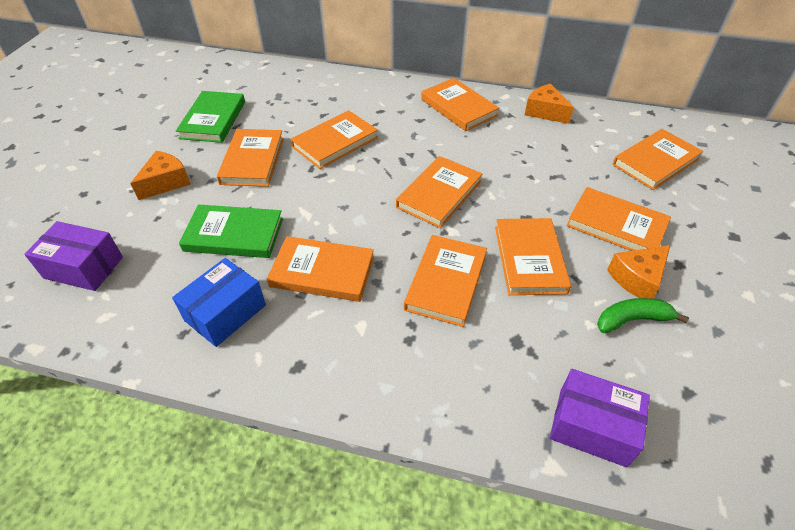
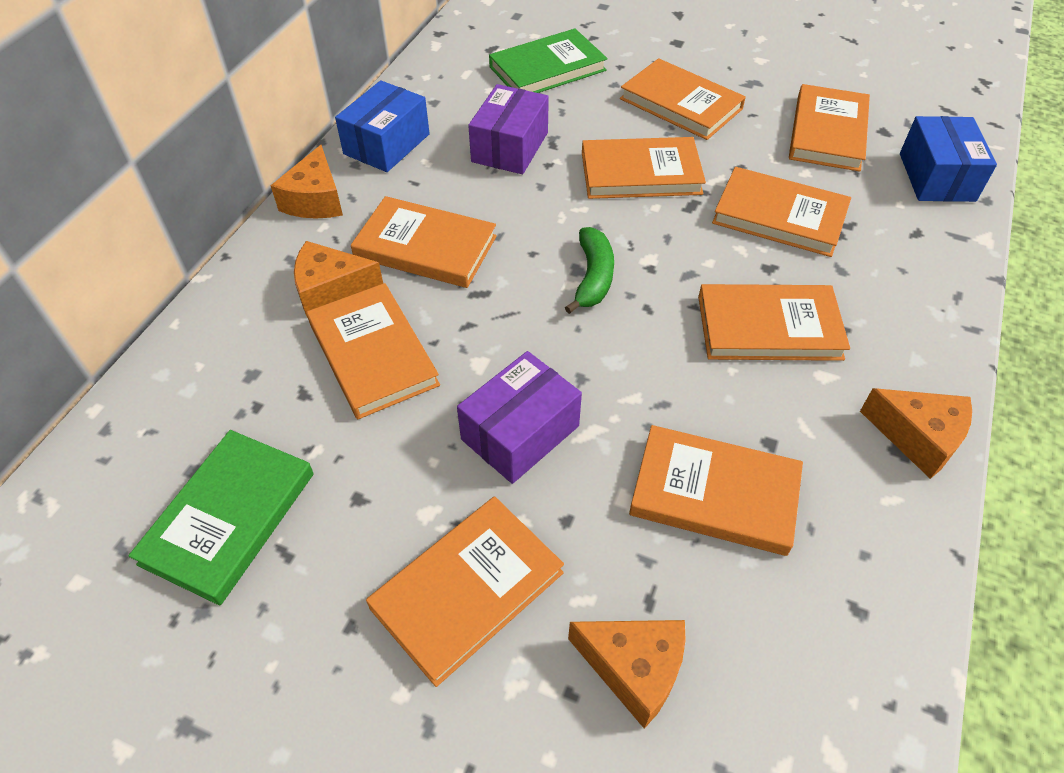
blue box: [172,258,266,347] = 1 -> [335,80,430,172] [900,116,997,202] = 2
orange cheese: [130,151,191,200] [525,84,574,124] [607,245,670,299] = 3 -> [270,145,343,219] [294,241,383,318] [568,620,686,729] [860,388,972,479] = 4

